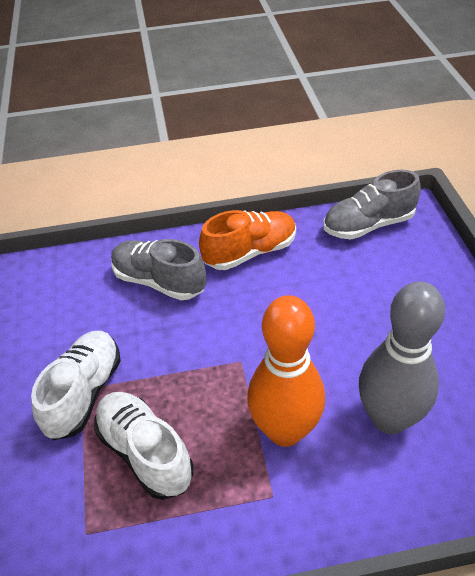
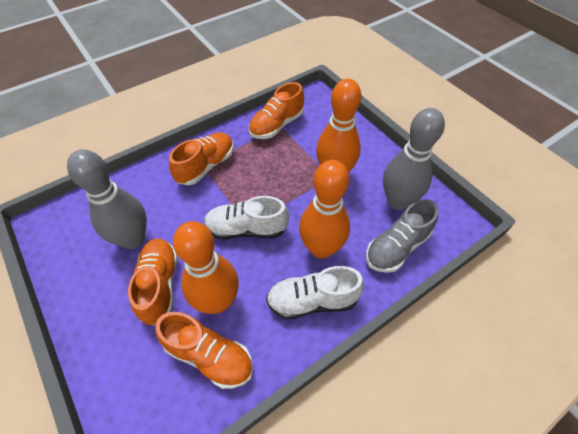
grey bowling pin: [359,281,445,434] = 1 -> [67,149,147,249] [383,108,445,210] = 2
grey shoe: [111,239,206,300] [323,170,421,239] = 2 -> [366,199,438,273] = 1
orange bowling pin: [247,295,325,447] = 1 -> [173,221,239,314] [299,160,350,259] [316,79,362,173] = 3
orange shoe: [199,210,296,270] = 1 -> [128,238,178,325] [156,312,253,389] [169,132,234,185] [249,82,304,139] = 4

